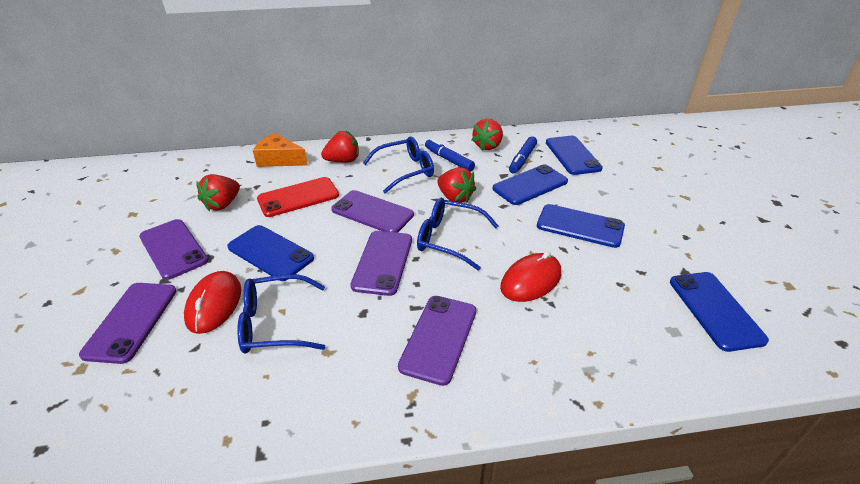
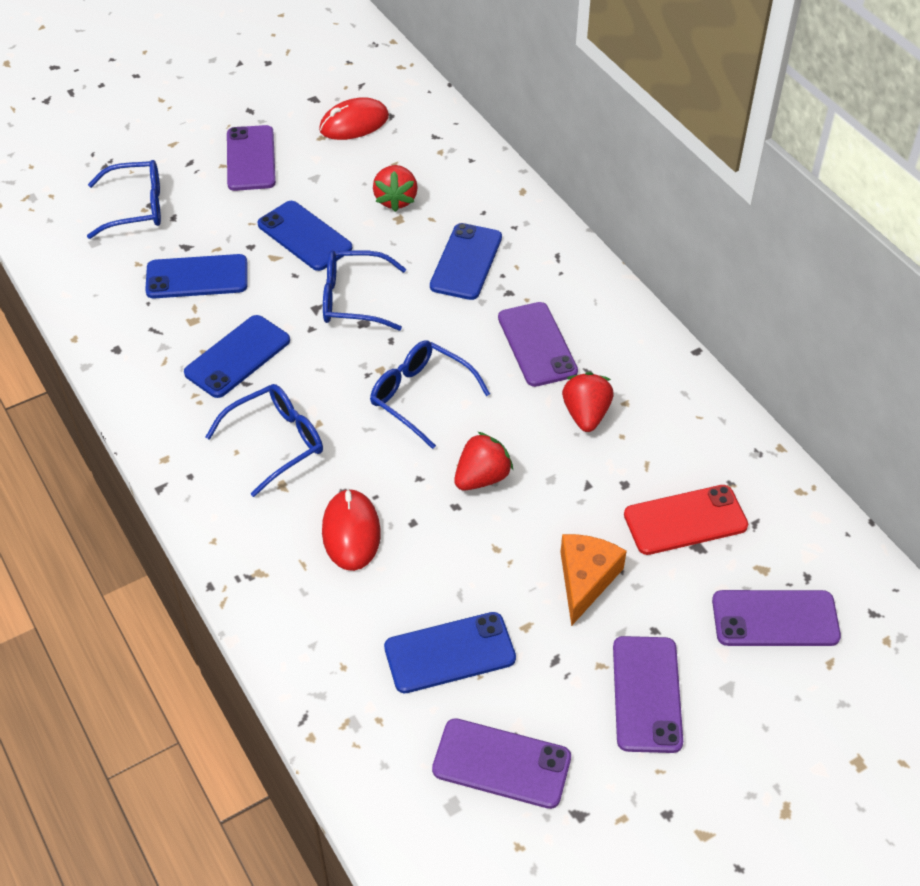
blue glasses: [237,274,325,354] [363,136,434,193] [417,198,498,270] = 3 -> [87,160,161,239] [206,384,323,497] [323,250,406,331] [370,340,490,449] = 4
blue marker: [425,138,475,172] [509,136,537,173] = 2 -> none = 0
red strawberry: [196,174,240,211] [321,131,359,163] [437,167,476,203] [472,119,503,151] = 4 -> [373,165,418,212] [454,432,513,491] [562,372,613,432] = 3

